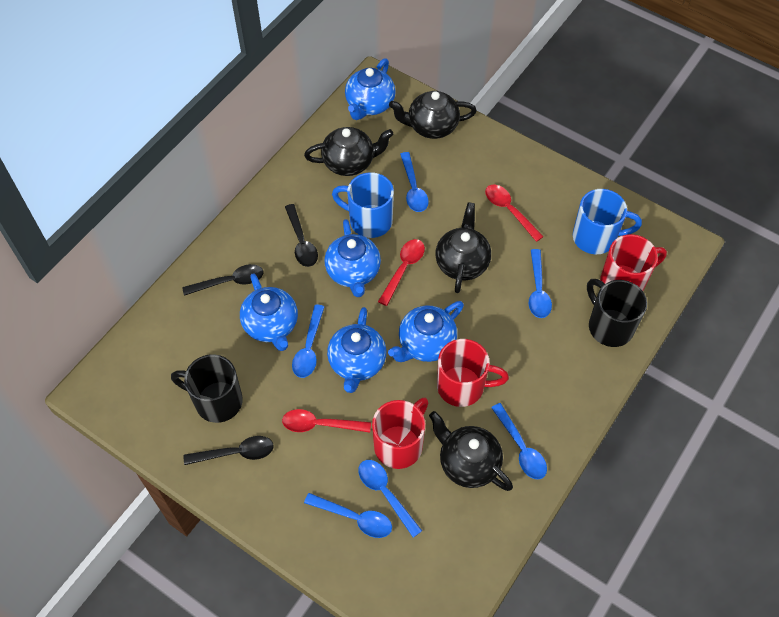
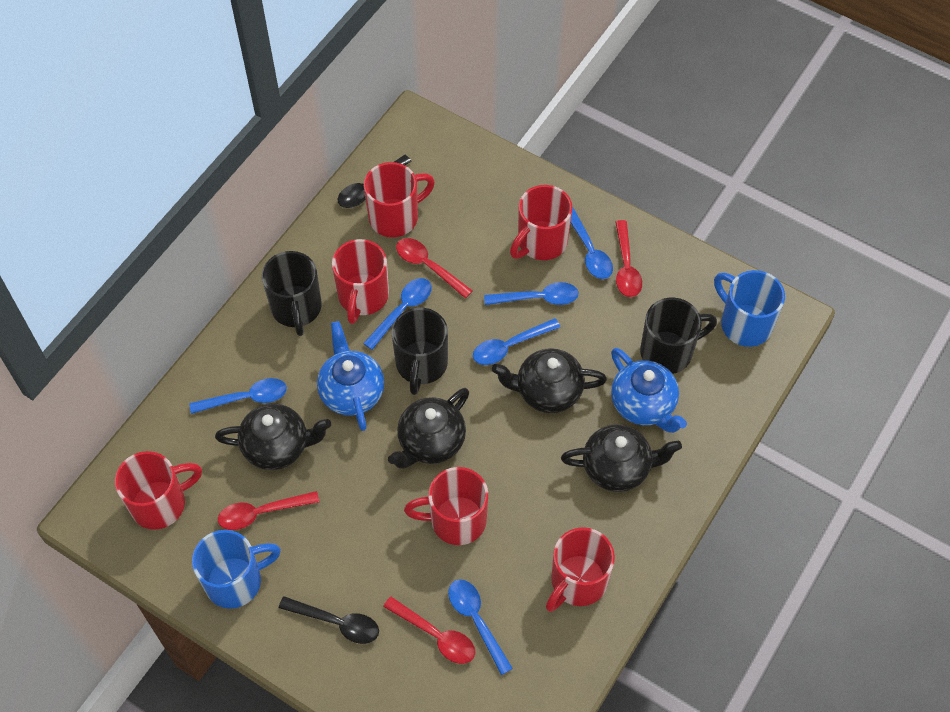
black mug: [171,354,243,423] [587,279,647,347] = 2 -> [262,251,322,336] [391,308,448,395] [640,298,717,374] = 3
black spoon: [182,264,263,296] [184,436,274,465] [285,204,318,267] = 3 -> [279,596,379,644] [338,155,412,208] = 2
blue teapot: [240,273,298,351] [325,219,381,297] [327,307,387,393] [345,58,396,120] [388,301,464,362] = 5 -> [317,321,384,431] [611,348,687,433] = 2
red mug: [372,398,428,469] [437,339,509,407] [600,234,667,291] = 3 -> [115,451,202,530] [332,239,389,324] [364,162,435,237] [404,467,488,545] [510,185,572,260] [546,527,615,612] = 6
red spoon: [282,409,371,433] [378,239,425,306] [485,185,544,242] = 3 -> [218,491,320,530] [383,597,475,664] [396,238,473,298] [615,220,642,297] = 4

